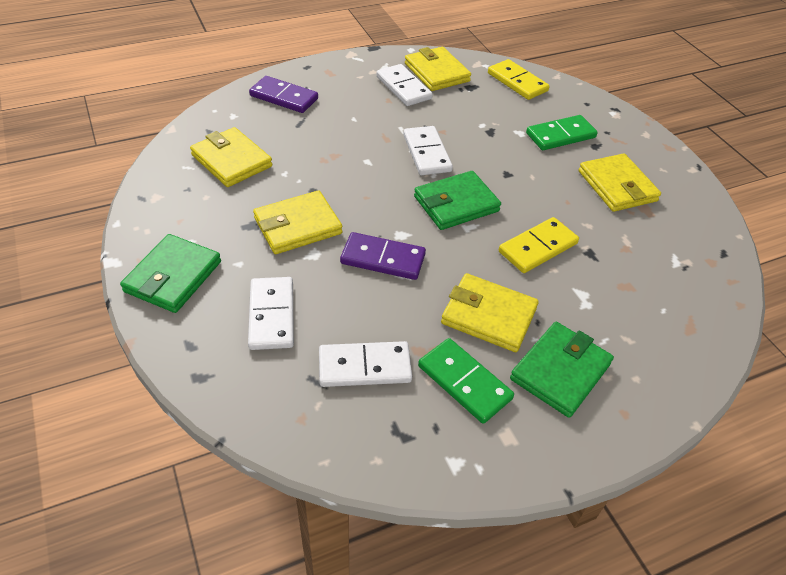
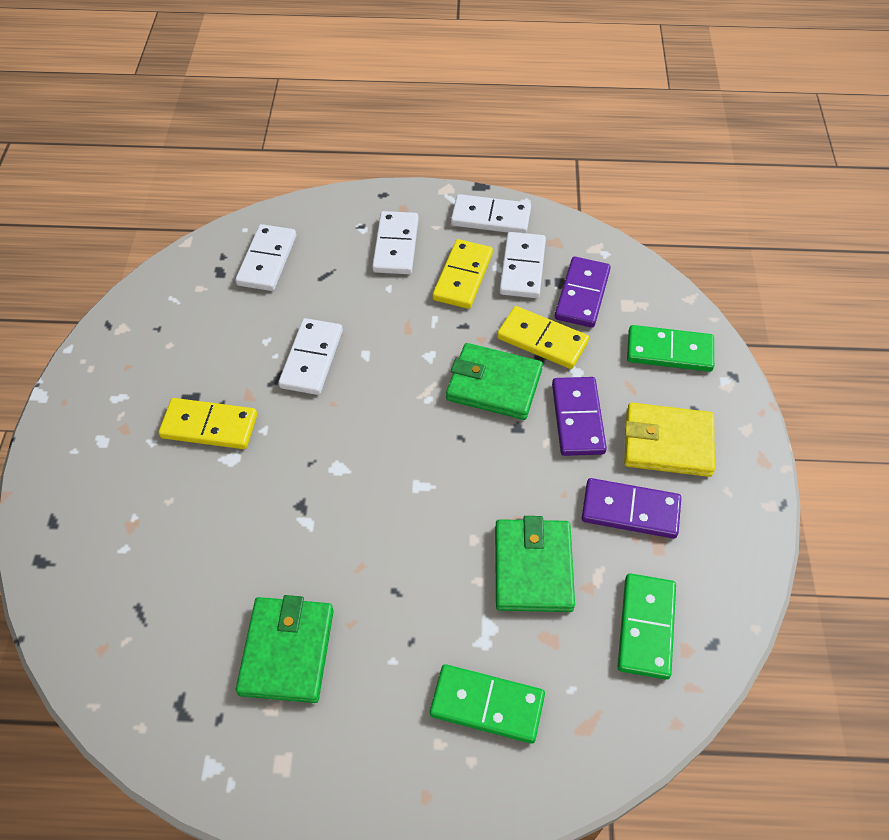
green domino: [418,338,514,424] [526,115,598,150] = 2 -> [430,664,545,744] [618,573,676,680] [627,325,714,372] = 3
purple domino: [249,76,318,113] [340,232,426,280] = 2 -> [552,377,607,456] [555,257,611,328] [582,478,681,539] = 3
white domino: [248,277,294,350] [319,341,412,387] [377,64,433,106] [403,126,453,175] = 4 -> [235,224,296,291] [278,318,343,395] [372,211,419,274] [451,194,531,233] [499,232,546,298] = 5
yellow domino: [488,59,550,100] [499,217,579,273] = 2 -> [159,398,257,449] [433,239,493,309] [497,306,589,369] = 3
yellow wallet: [190,127,272,187] [253,190,342,254] [405,47,471,91] [441,273,539,352] [579,153,661,212] = 5 -> [624,403,715,477] = 1

